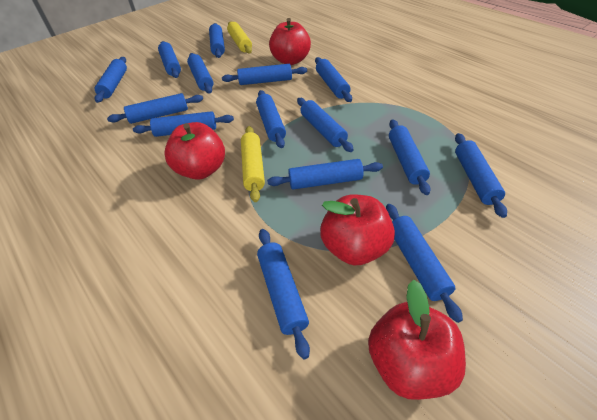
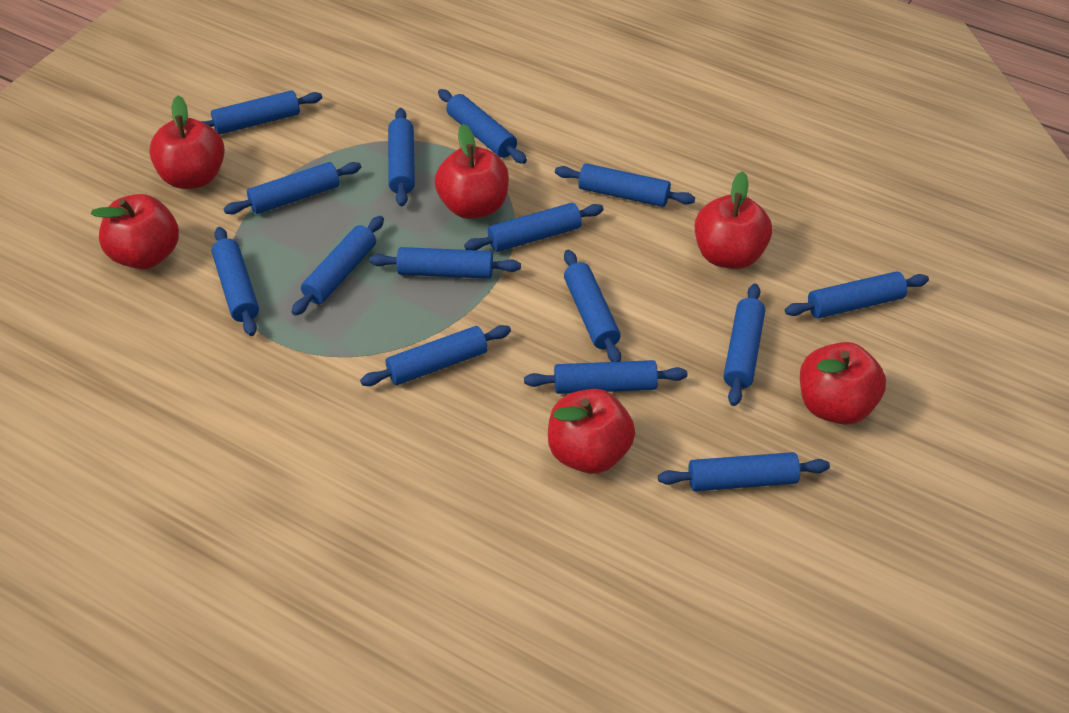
red apple: [164,122,225,180] [269,18,311,65] [320,194,395,265] [368,280,466,400] = 4 -> [91,194,179,269] [149,96,225,189] [434,124,509,219] [548,389,635,474] [695,171,772,269] [800,342,886,425] = 6
yellow rolling pin: [227,21,252,54] [241,126,265,202] = 2 -> none = 0

